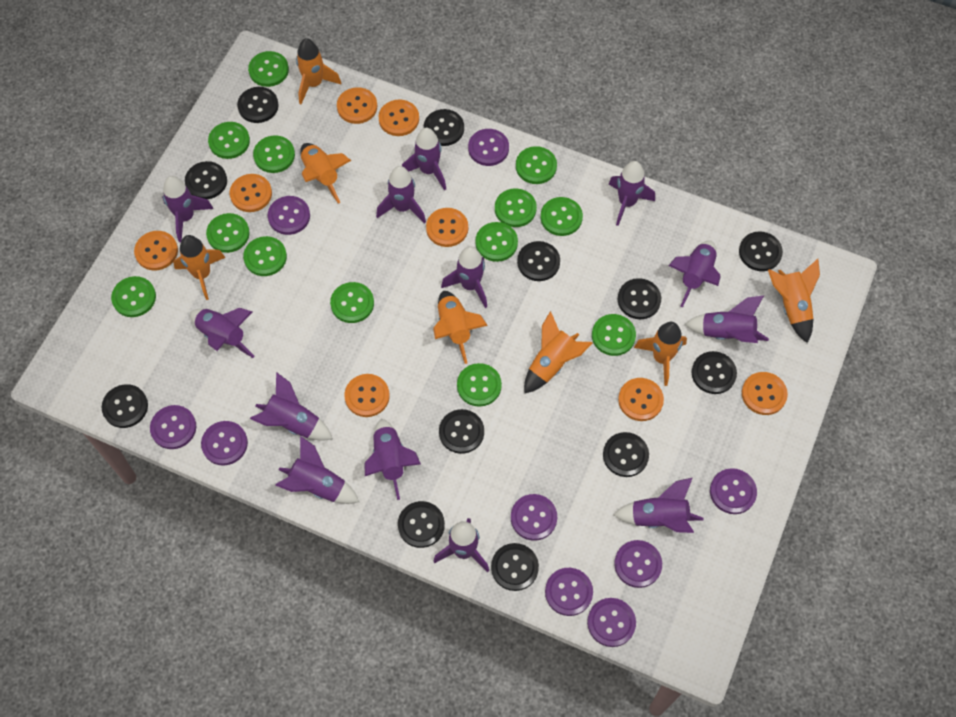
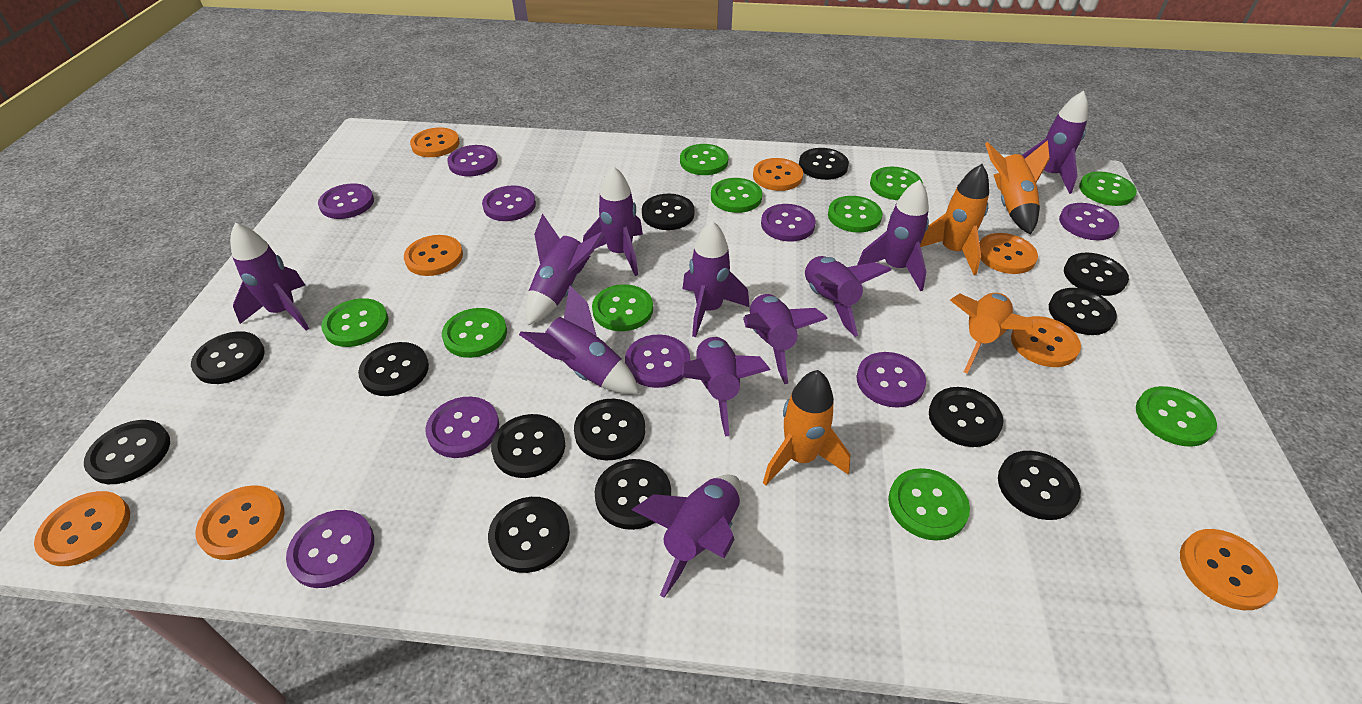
black button: [102,384,148,428] [185,161,227,199] [237,87,279,123] [398,501,445,548] [424,109,464,146] [439,409,484,454] [491,543,539,591] [517,241,560,281] [603,432,649,477] [618,278,661,319] [692,351,737,394] [739,231,783,271] = 12 -> [84,420,170,484] [191,331,265,384] [358,342,429,396] [488,497,570,573] [491,414,565,478] [574,399,645,460] [595,459,671,530] [642,194,695,230] [799,148,849,180] [929,387,1003,447] [998,451,1081,520] [1049,288,1117,335] [1064,253,1129,296] = 13
green button: [111,276,156,317] [206,213,250,253] [208,122,250,159] [243,236,287,276] [248,51,289,87] [253,135,295,173] [330,282,374,323] [457,363,502,407] [475,222,518,262] [495,189,537,227] [516,146,557,184] [541,197,583,236] [592,314,636,356] = 13 -> [321,298,389,347] [442,308,507,358] [592,284,653,331] [680,144,728,175] [711,178,762,213] [828,196,882,232] [870,167,923,200] [888,468,970,541] [1079,171,1137,206] [1136,386,1217,447] = 10
orange rocket: [173,235,225,300] [296,38,341,104] [300,143,352,204] [433,291,488,364] [524,311,592,394] [634,322,687,386] [768,259,820,343] = 7 -> [763,370,850,485] [920,164,989,275] [950,293,1033,374] [985,140,1050,234] = 4
purple rocket: [162,176,213,242] [190,308,255,358] [250,372,333,441] [276,436,359,504] [364,419,421,500] [376,166,426,224] [402,128,446,191] [434,518,489,573] [441,246,487,308] [609,161,655,226] [613,478,704,533] [668,240,721,307] [684,296,769,343] = 13 -> [230,223,309,331] [519,285,639,394] [526,213,605,325] [583,166,643,276] [632,474,741,597] [682,335,771,436] [683,220,750,337] [743,293,828,384] [803,256,891,337] [857,180,929,291] [1022,91,1088,194] = 11

